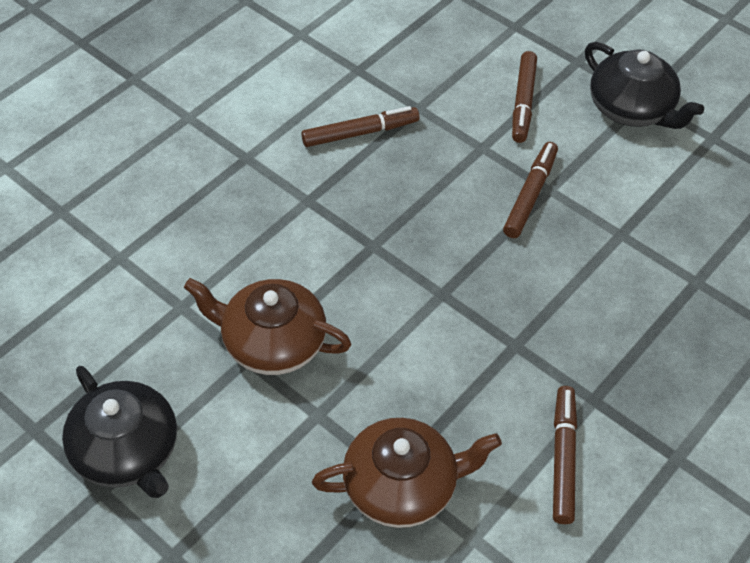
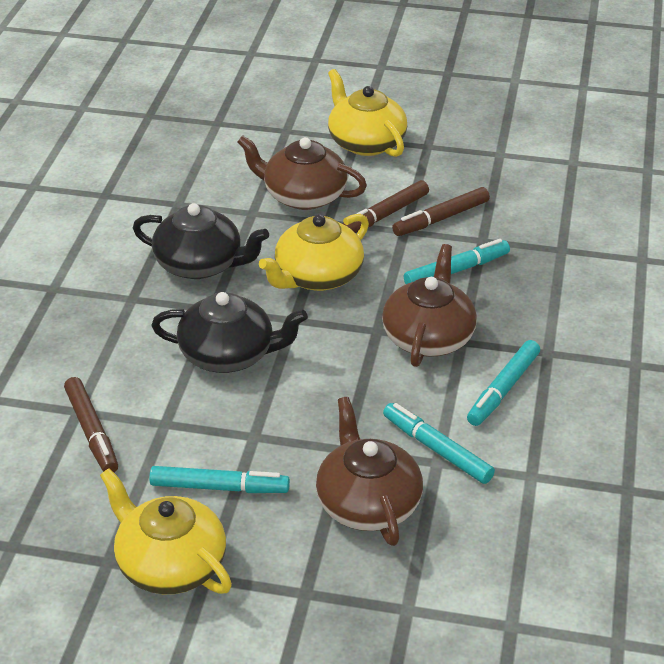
brown marker: [301,106,420,147] [503,142,558,238] [512,51,537,143] [553,386,577,524] = 4 -> [64,377,118,472] [343,180,429,233] [392,187,490,236] = 3
brown teapot: [184,278,351,375] [312,418,502,528] = 2 -> [237,135,367,210] [316,397,423,546] [382,244,477,367] = 3
turquoise marker: none = 0 -> [149,466,290,493] [383,403,495,484] [404,239,510,284] [467,340,540,426] = 4
yellow teapot: none = 0 -> [100,468,232,594] [259,214,369,291] [328,69,407,157] = 3

